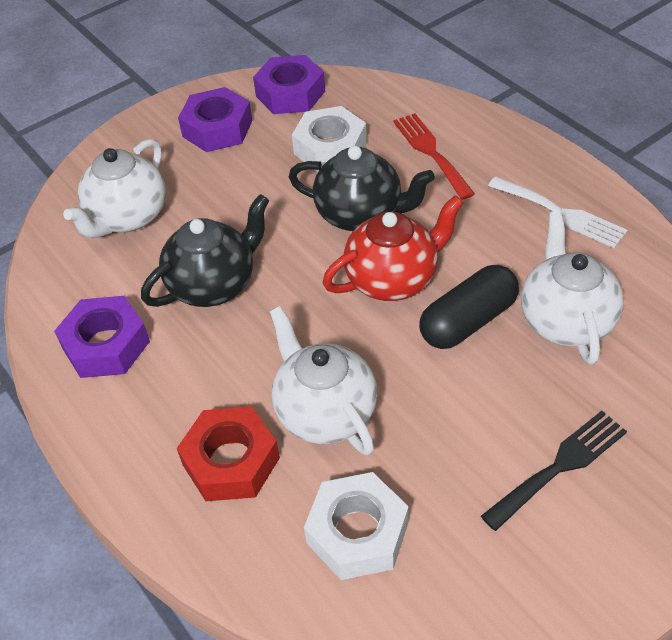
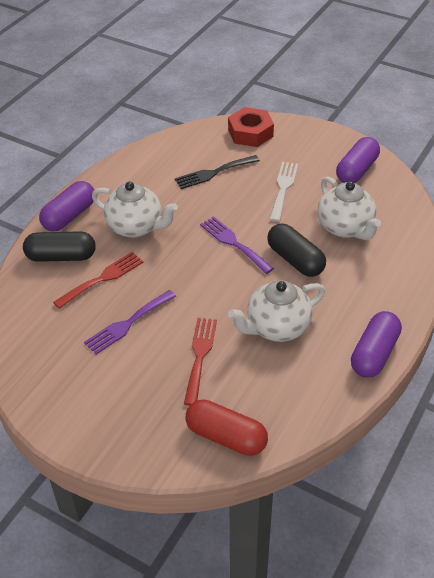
black capsule: [419,265,519,349] = 1 -> [23,231,96,262] [267,224,326,277] = 2
black teapot: [141,194,269,307] [289,146,435,231] = 2 -> none = 0
purple capsule: none = 0 -> [39,181,94,231] [336,137,380,183] [351,311,402,377] = 3
purple fork: none = 0 -> [84,290,176,354] [200,216,274,274] = 2
purple nut: [54,296,150,378] [178,87,253,152] [253,55,325,114] = 3 -> none = 0
red capsule: none = 0 -> [186,399,268,456] = 1
red fork: [393,113,475,200] = 1 -> [53,252,144,309] [184,318,217,406] = 2
red teapot: [323,195,463,301] = 1 -> none = 0
white nut: [292,106,367,173] [304,472,409,580] = 2 -> none = 0

